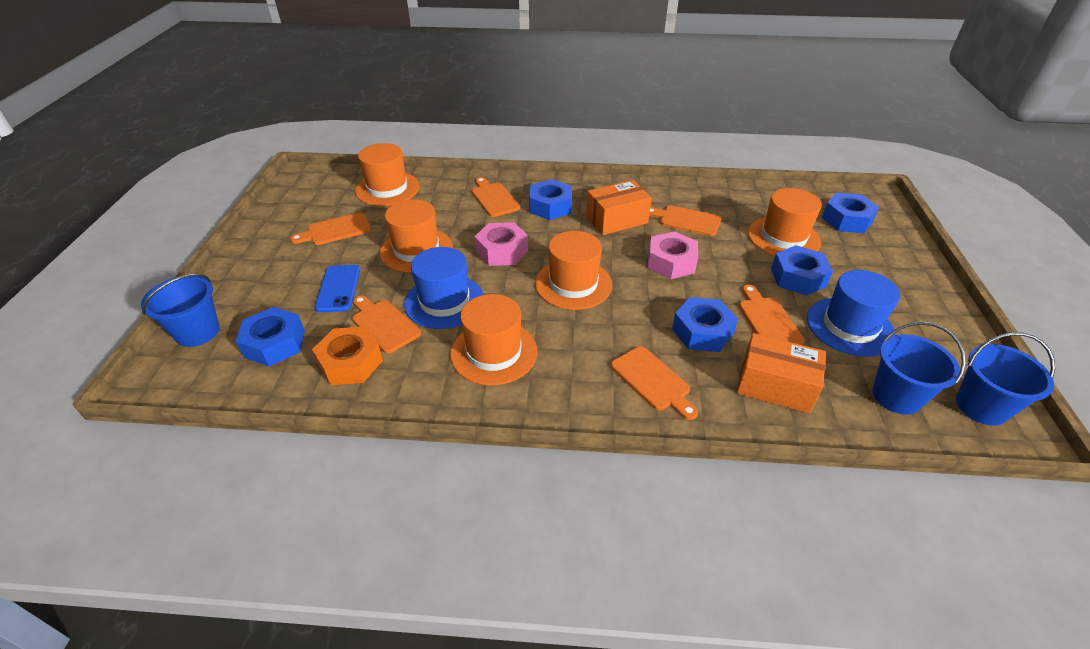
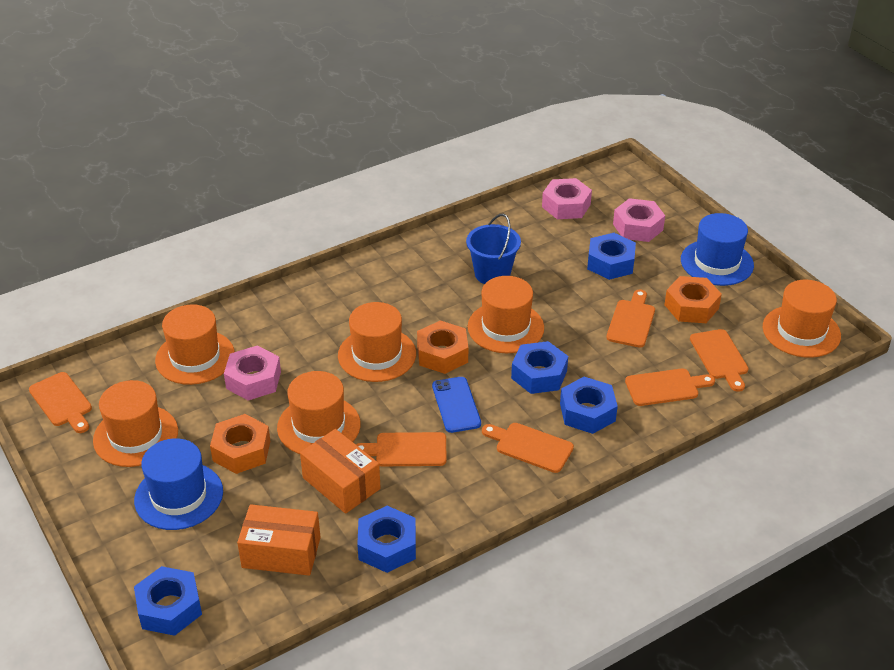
blue bucket: [141,273,220,347] [872,322,966,415] [956,332,1055,426] = 3 -> [466,214,521,284] = 1
orange hat: [355,143,420,206] [380,199,453,273] [450,294,538,385] [535,231,612,310] [748,188,822,256] = 5 -> [93,380,178,467] [155,304,235,385] [277,371,361,454] [338,302,416,382] [468,276,544,353] [763,280,841,358] = 6
orange nut: [312,326,383,385] = 1 -> [210,414,270,474] [417,320,468,374] [664,276,722,323] = 3
pink nut: [475,222,528,266] [648,231,698,279] = 2 -> [224,346,281,400] [542,178,592,219] [613,198,665,242] = 3

